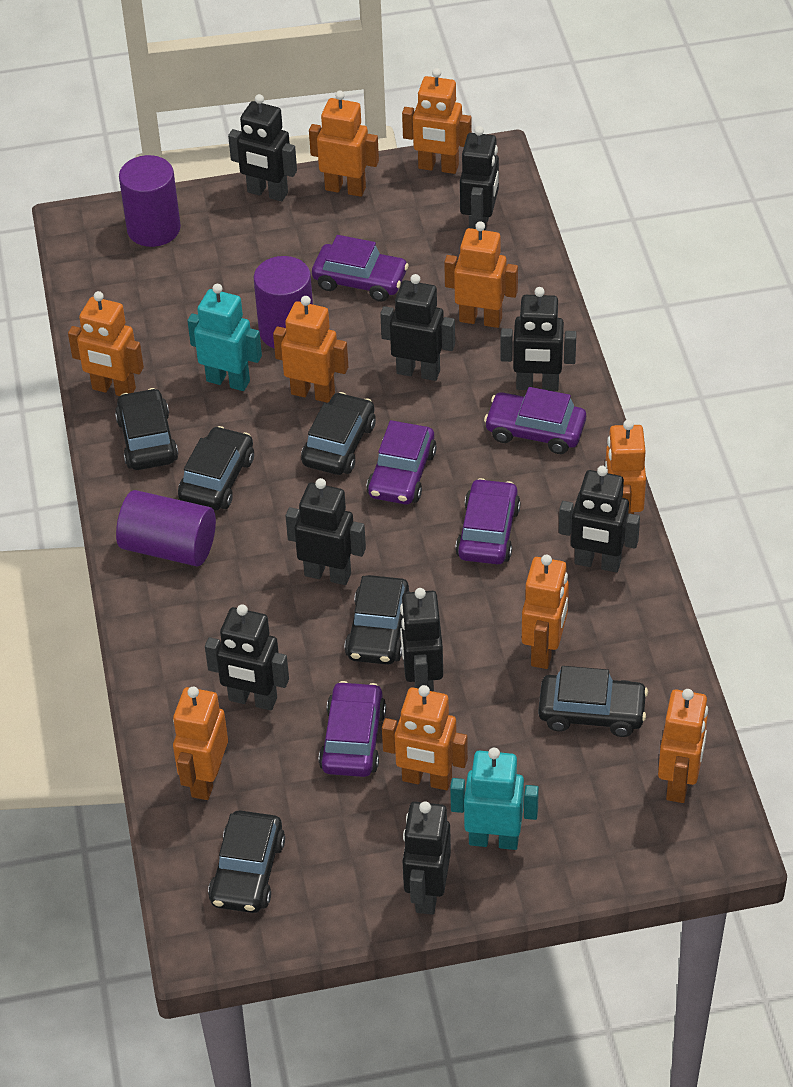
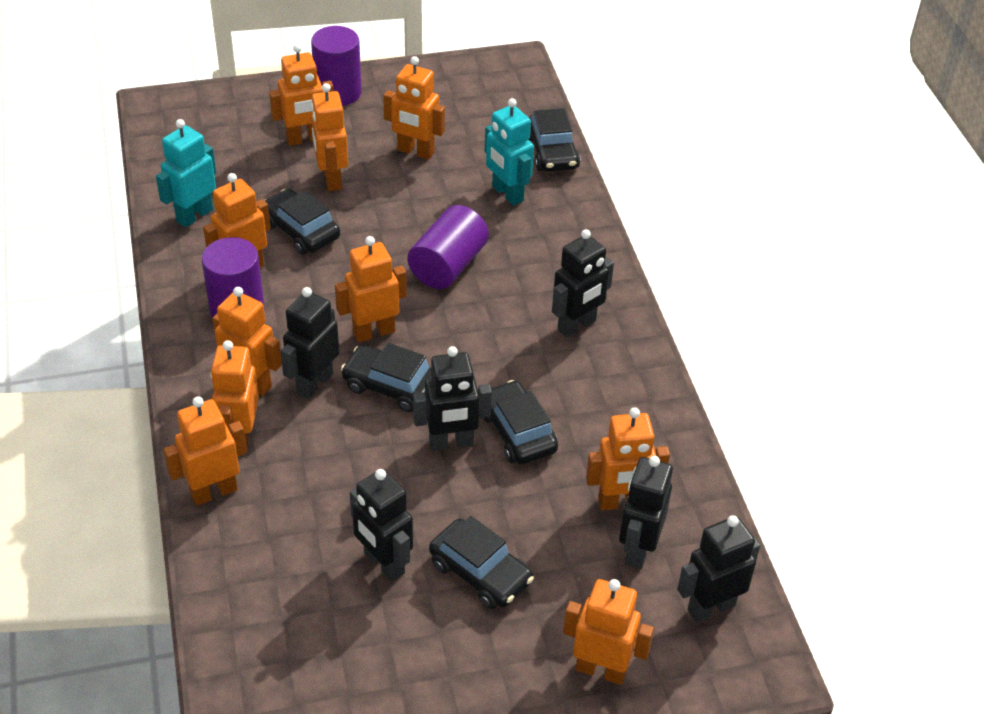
black car: [115,388,178,470] [178,426,254,510] [208,810,285,913] [301,392,376,475] [344,575,409,665] [538,666,648,737] = 6 -> [264,189,340,255] [341,343,432,412] [429,516,534,609] [483,380,558,464] [529,108,580,172] = 5
black robot: [205,604,289,710] [228,94,297,201] [286,478,366,585] [380,274,455,381] [400,588,443,692] [403,801,451,915] [460,126,499,231] [500,287,577,391] [559,466,640,572] = 9 -> [281,287,339,399] [350,469,413,582] [413,346,492,451] [552,229,614,338] [619,456,673,569] [677,515,760,623] = 6
purple car: [312,235,409,301] [319,681,386,777] [367,420,437,504] [455,478,521,564] [484,387,586,454] = 5 -> none = 0

